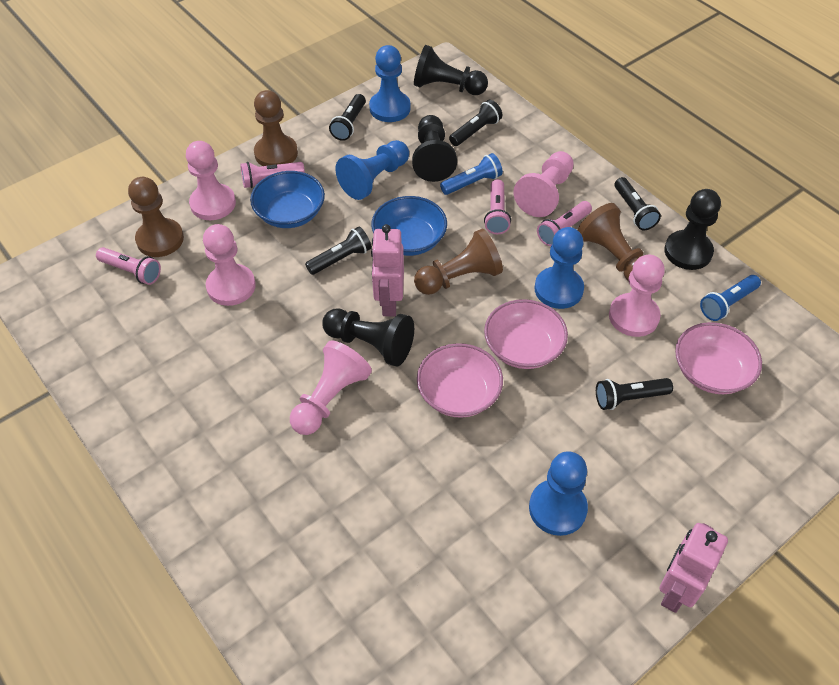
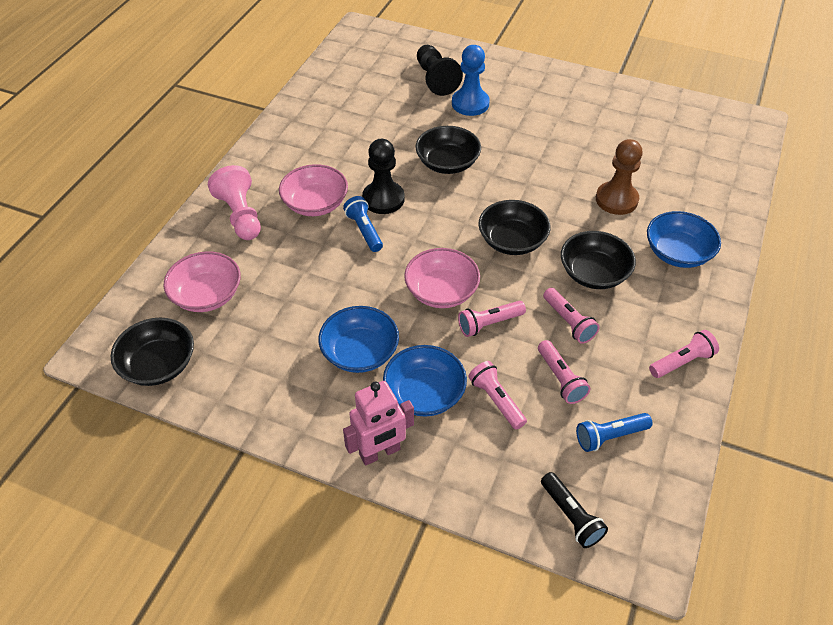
black bowl: none = 0 -> [111,318,194,386] [415,126,481,174] [478,200,551,255] [561,231,636,289] = 4
black flashlight: [305,226,372,275] [329,94,366,141] [449,100,502,146] [596,378,673,410] [615,177,661,230] = 5 -> [541,472,608,548] = 1
black pawn: [322,309,414,366] [412,115,457,182] [414,45,488,95] [664,189,721,270] = 4 -> [362,139,405,214] [417,45,463,96] = 2
blue bowl: [250,171,325,228] [371,196,447,256] = 2 -> [318,306,399,373] [383,345,467,417] [647,211,721,268] = 3
blue pawn: [335,140,409,200] [369,45,411,122] [529,451,588,536] [534,227,584,309] = 4 -> [452,45,490,116] = 1
brown pawn: [128,177,184,257] [254,90,298,166] [414,229,503,295] [578,203,643,281] = 4 -> [596,139,643,215] = 1
pink flashlight: [96,247,161,285] [240,162,305,188] [484,179,511,234] [537,201,592,246] = 4 -> [458,301,526,337] [468,361,527,430] [538,340,591,404] [543,288,600,344] [649,330,719,378] = 5
pink pawn: [186,141,236,220] [203,224,256,306] [290,340,372,435] [513,151,574,217] [609,255,665,337] = 5 -> [208,165,261,240] = 1
pink robot: [371,224,404,316] [659,523,728,613] = 2 -> [343,381,414,466] = 1

